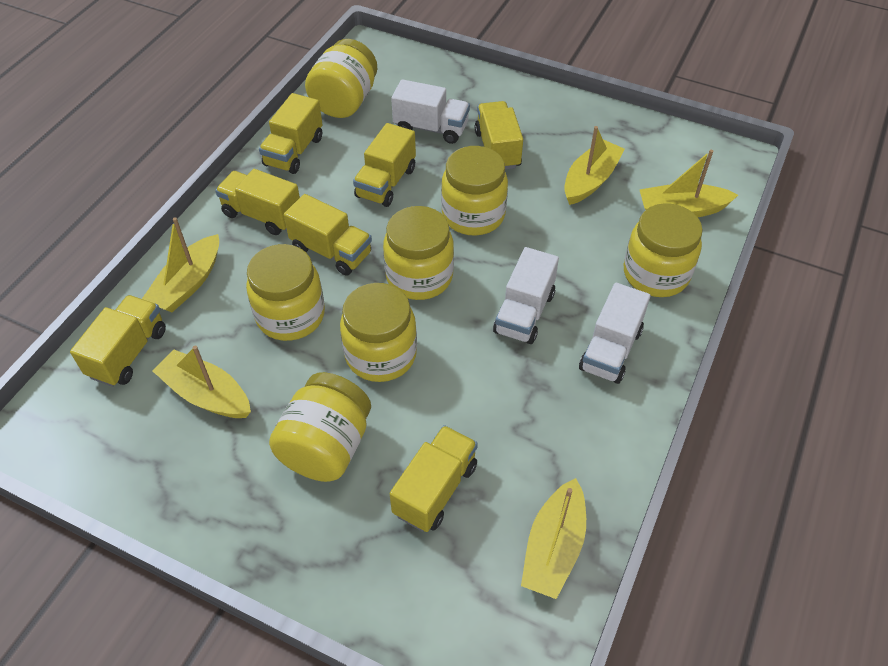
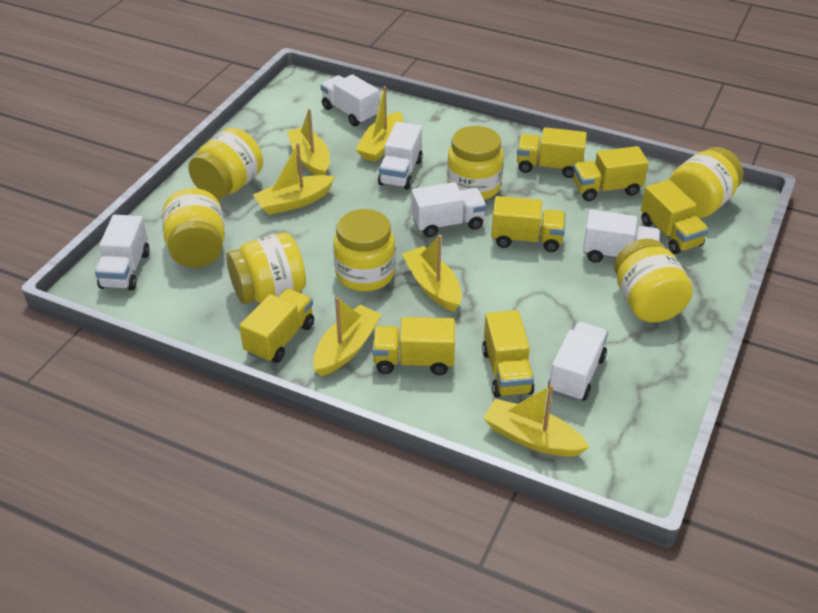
white truck: [391,79,470,144] [493,247,559,344] [579,283,650,384] = 3 -> [95,215,150,291] [321,74,380,127] [378,122,423,190] [411,182,487,237] [548,322,608,401] [583,210,660,263] = 6
yellow boat: [142,217,219,312] [153,345,251,418] [521,478,586,599] [564,126,625,205] [639,149,738,217] = 5 -> [253,143,335,215] [287,109,330,176] [313,297,382,376] [355,86,403,162] [402,235,462,312] [483,384,589,457] = 6

